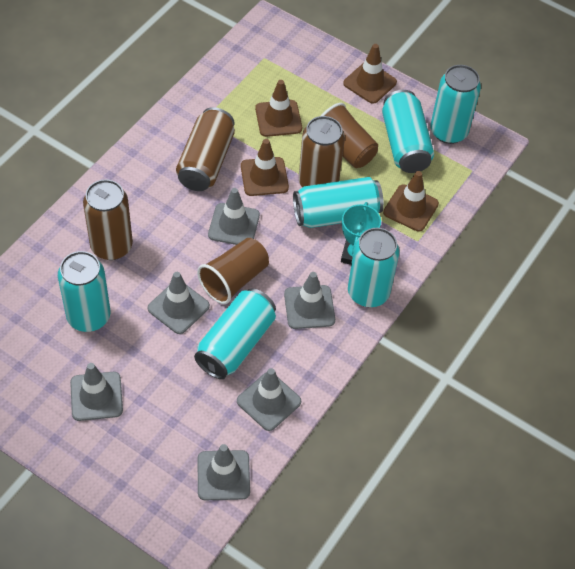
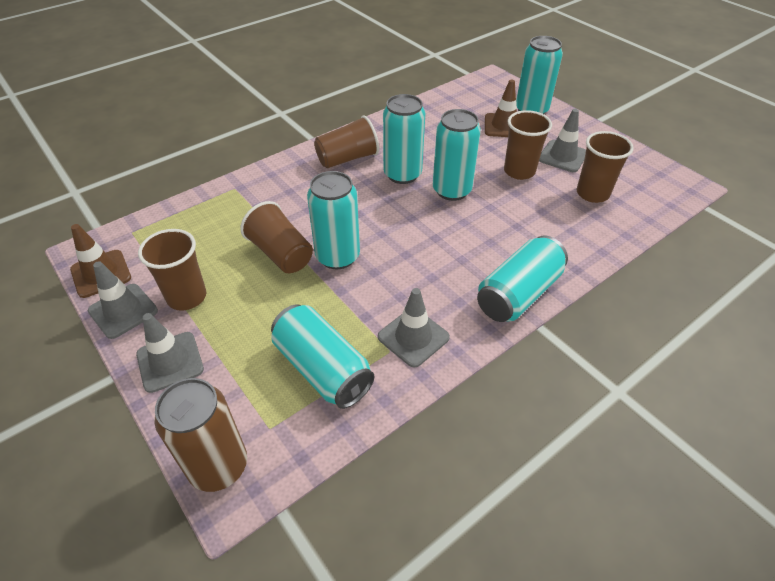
brown can: [83,179,133,260] [176,107,235,191] [299,116,345,188] = 3 -> [155,378,247,492] = 1
brown cup: [197,238,269,304] [321,103,378,168] = 2 -> [138,229,206,311] [240,201,313,273] [314,116,379,168] [504,110,552,180] [576,131,634,203] = 5
brown traffic cone: [241,139,289,196] [255,80,302,137] [343,44,397,104] [383,171,439,232] = 4 -> [70,224,131,298] [485,80,517,137] = 2
grey traffic cone: [70,363,123,421] [148,272,210,334] [198,444,250,500] [208,188,260,245] [237,368,301,431] [284,272,335,329] = 6 -> [88,261,158,339] [136,313,204,393] [378,288,450,368] [539,109,586,172] = 4
turquoise trophy: [341,202,381,265] = 1 -> none = 0

